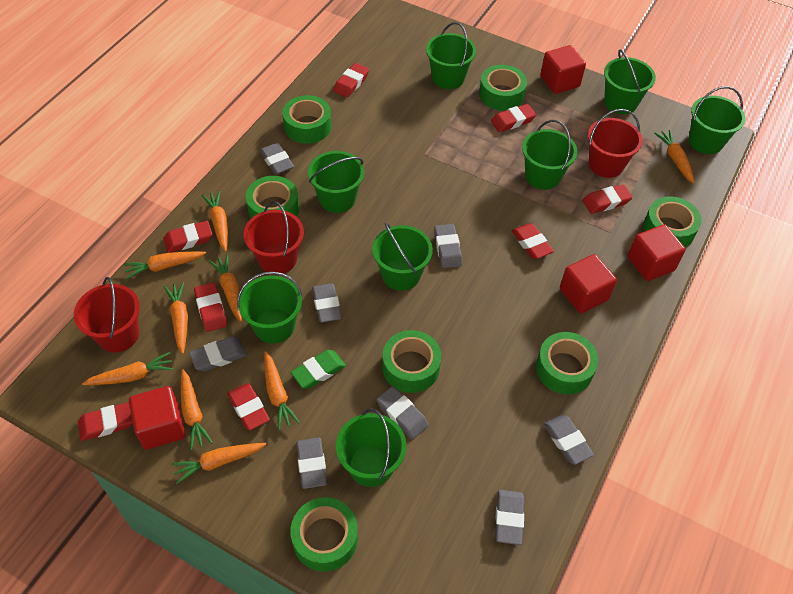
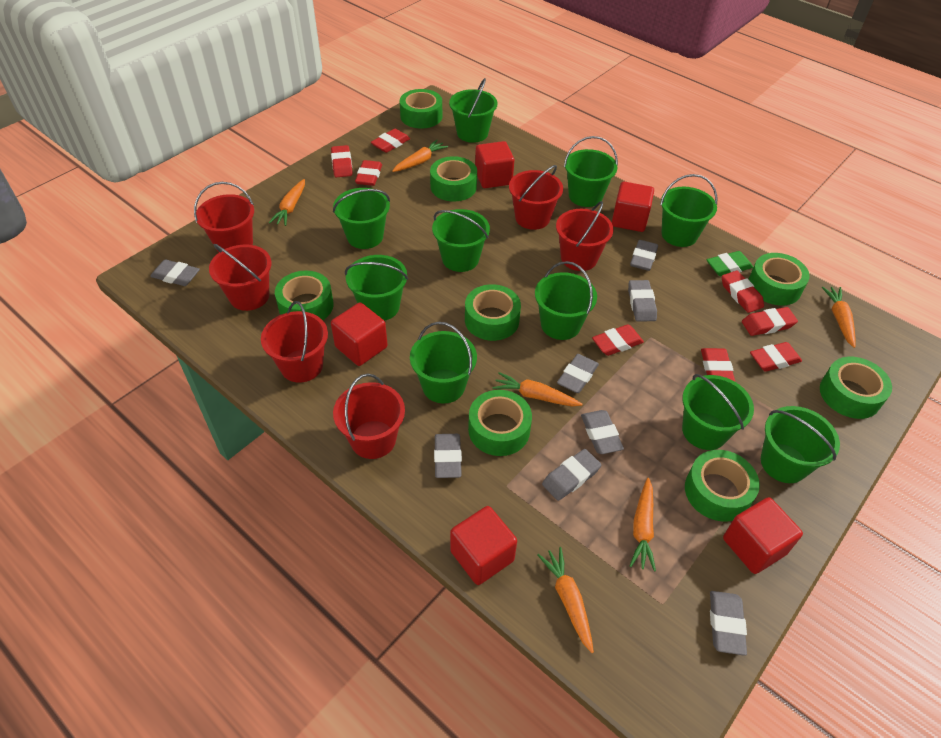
green bucket: [237,272,302,343] [308,151,364,213] [336,409,406,487] [372,223,433,291] [426,22,476,89] [522,120,577,190] [604,49,656,114] [689,86,746,154] = 8 -> [333,188,390,249] [345,255,408,321] [410,322,477,403] [432,209,490,272] [449,78,497,143] [535,261,597,340] [564,136,618,207] [660,174,718,247] [682,374,754,450] [761,406,840,483] = 10
green tape: [246,176,299,219] [283,95,331,144] [291,497,358,572] [382,330,441,393] [479,65,527,111] [536,332,599,394] [643,196,702,248] = 7 -> [275,271,334,320] [400,89,442,129] [430,156,477,202] [465,284,521,341] [468,390,532,456] [685,450,760,521] [748,253,810,306] [820,357,892,419] = 8
orange carrot: [82,352,174,385] [123,251,206,279] [164,282,188,354] [171,443,266,484] [181,369,213,450] [202,190,228,252] [209,255,242,322] [264,351,300,430] [654,130,695,184] = 9 -> [269,179,305,226] [392,140,448,172] [492,372,582,407] [538,547,594,653] [630,478,656,572] [822,287,856,348] = 6
red bucket: [74,277,140,352] [244,201,304,274] [588,109,643,178] = 3 -> [194,182,254,253] [209,244,271,311] [261,301,328,383] [333,374,405,459] [509,165,563,230] [556,201,614,271] = 6
red cube: [129,386,185,450] [540,45,586,94] [560,254,617,313] [628,224,686,281] = 4 -> [331,302,388,366] [450,506,517,585] [475,141,514,188] [612,182,654,232] [723,497,803,574] = 5

